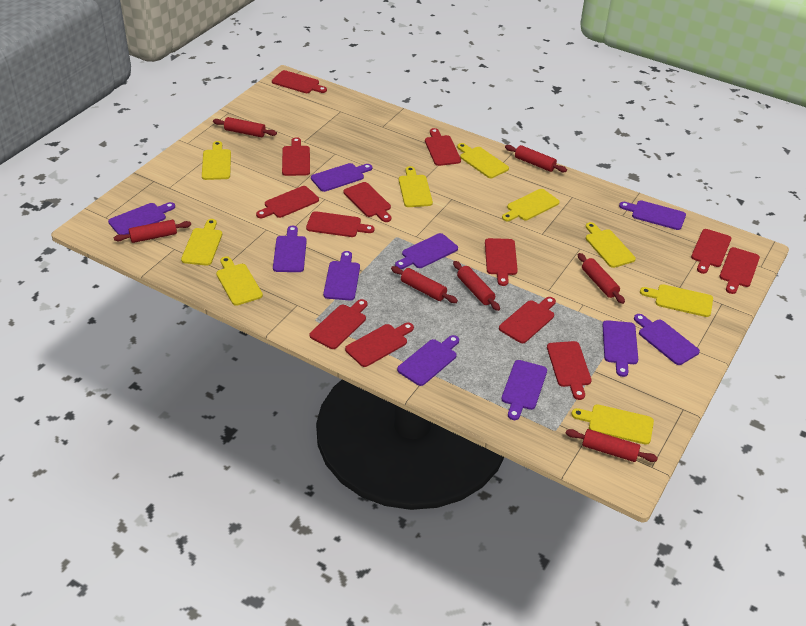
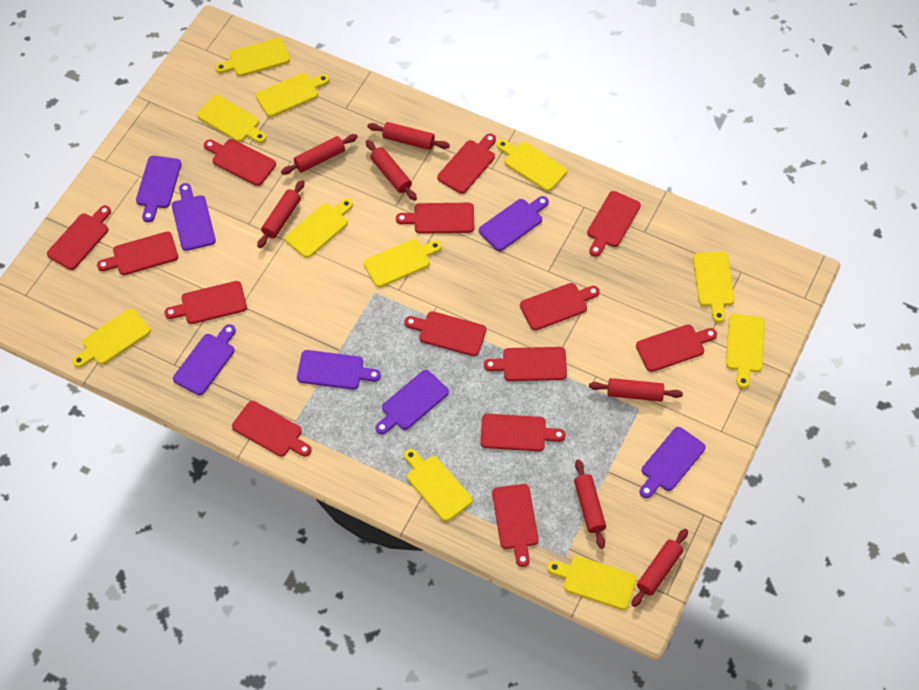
purple cutting board: [108,202,175,235] [273,226,307,272] [311,163,372,192] [323,251,360,300] [395,233,458,269] [397,335,459,386] [501,360,547,420] [602,320,638,377] [619,201,686,230] [634,314,700,365] = 10 -> [136,156,181,222] [172,183,216,251] [173,324,236,395] [297,350,381,390] [375,370,449,435] [479,196,549,251] [640,427,706,498] = 7
red cutting board: [256,186,319,218] [272,70,327,93] [282,137,310,176] [306,211,375,237] [310,299,367,349] [343,182,391,222] [345,323,414,367] [425,128,461,166] [485,238,518,286] [499,297,556,343] [547,341,592,400] [691,229,731,274] [720,247,760,294] = 13 -> [47,205,111,270] [97,231,178,275] [165,281,247,324] [204,139,276,186] [232,401,312,457] [396,203,474,234] [404,311,487,356] [437,133,496,194] [480,414,566,451] [484,347,567,381] [492,484,539,567] [520,283,600,331] [587,191,641,257] [636,324,717,372] = 14
yellow cutting board: [181,219,222,266] [202,141,231,180] [216,256,263,306] [399,166,433,207] [457,143,509,178] [502,189,560,221] [571,404,654,445] [586,222,636,268] [640,284,713,317] = 9 -> [72,308,151,368] [197,95,266,143] [215,38,290,76] [256,73,330,117] [285,199,353,258] [364,239,442,287] [404,449,473,521] [497,139,567,191] [547,556,637,610] [693,252,735,323] [726,314,765,388] = 11

